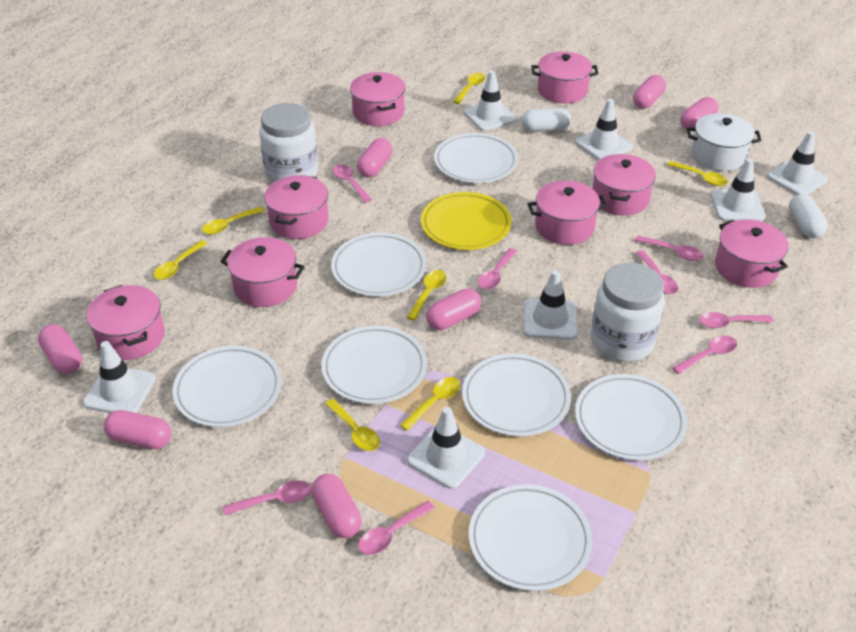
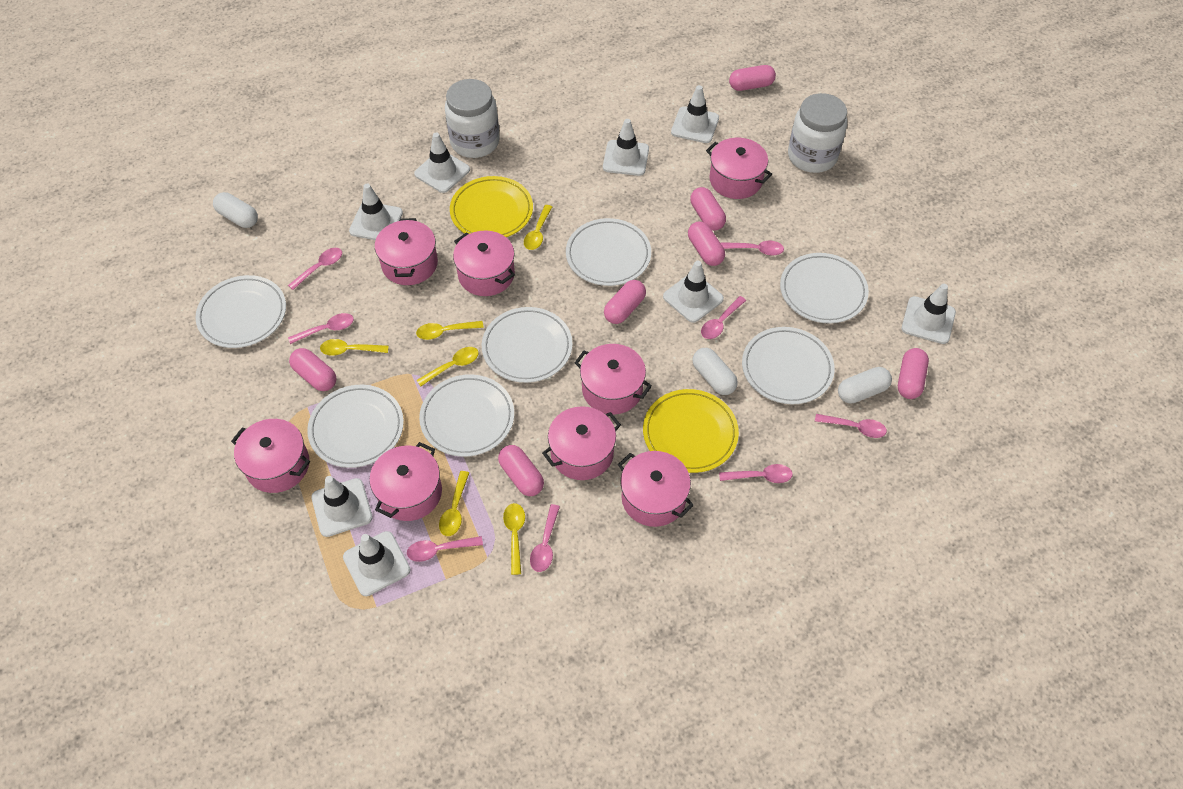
white capsule: [522,108,571,132] [789,194,828,238] = 2 -> [213,192,258,228] [693,348,738,395] [838,367,892,404] = 3
white pot: [687,113,762,171] = 1 -> none = 0
white traffic cone: [83,341,156,413] [407,407,485,489] [464,71,517,131] [523,270,578,340] [575,99,633,160] [711,158,766,221] [767,131,828,195] = 7 -> [311,476,373,537] [343,531,411,596] [349,184,403,240] [414,133,470,193] [603,119,649,176] [663,261,724,323] [671,85,719,143] [902,284,956,344] = 8
yellow plate: [421,192,511,250] = 1 -> [450,176,533,237] [643,389,739,473] = 2
yellow spoon: [154,240,207,280] [202,207,264,235] [325,399,380,451] [400,377,461,431] [407,270,446,321] [453,73,485,104] [667,161,728,186] = 7 -> [320,339,389,356] [416,321,484,340] [417,347,479,386] [439,471,469,536] [503,503,525,575] [524,205,552,250] = 6

